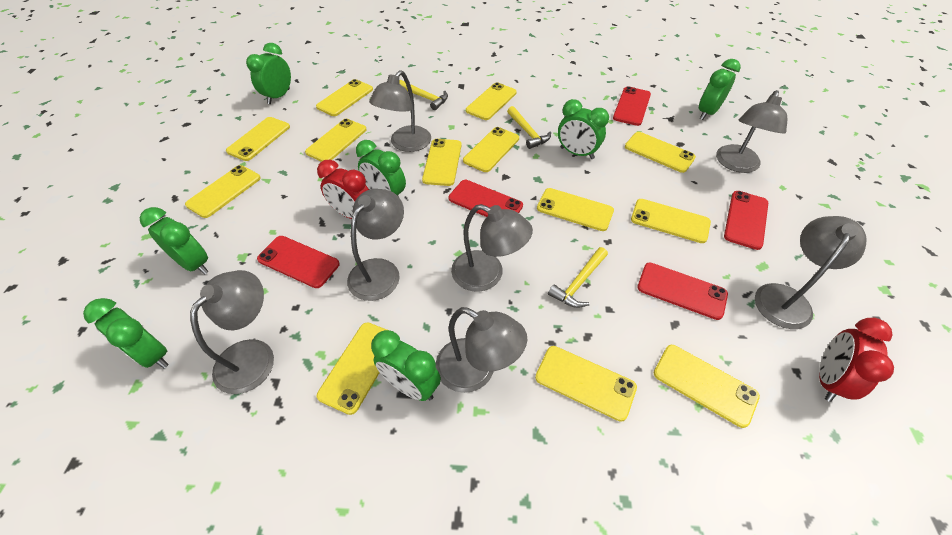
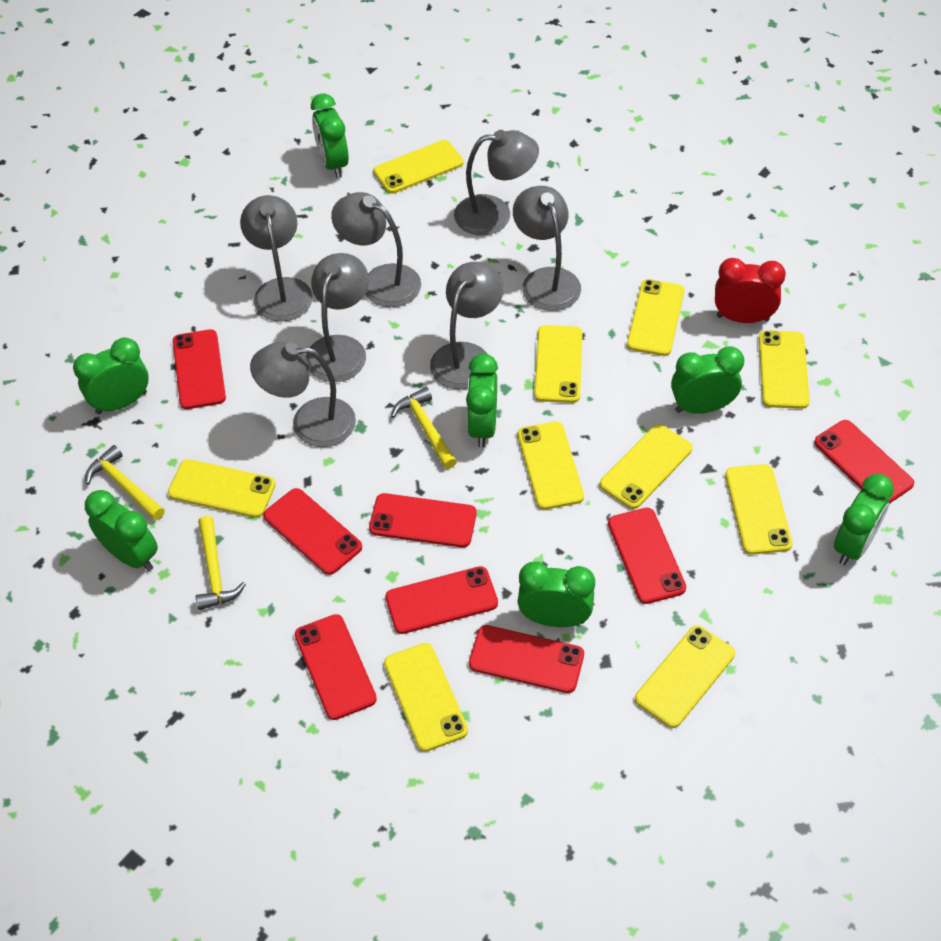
red clock: [317,160,369,219] [819,318,894,402] = 2 -> [715,258,786,323] = 1
red phone: [257,236,340,288] [448,180,523,217] [613,86,651,126] [637,263,728,320] [724,191,768,250] = 5 -> [173,329,226,409] [263,488,362,575] [295,614,377,720] [369,493,477,548] [385,566,498,634] [469,625,584,693] [608,508,686,604] [814,420,914,504] = 8
yellow phone: [185,165,260,218] [226,117,290,161] [305,119,367,162] [316,79,373,116] [317,322,387,415] [422,139,462,186] [463,127,519,172] [466,82,517,120] [535,346,637,422] [537,188,614,231] [625,132,696,173] [631,199,711,243] [654,345,760,428] = 13 -> [168,459,276,518] [373,140,464,194] [384,643,468,752] [518,422,584,510] [534,325,583,403] [600,424,693,509] [627,279,684,356] [635,625,735,728] [725,464,793,555] [759,330,810,409] = 10

